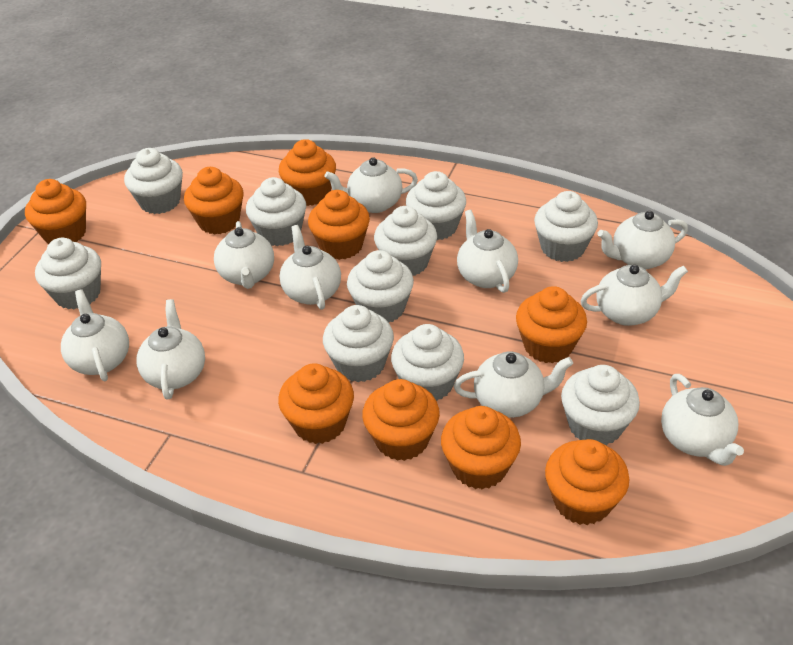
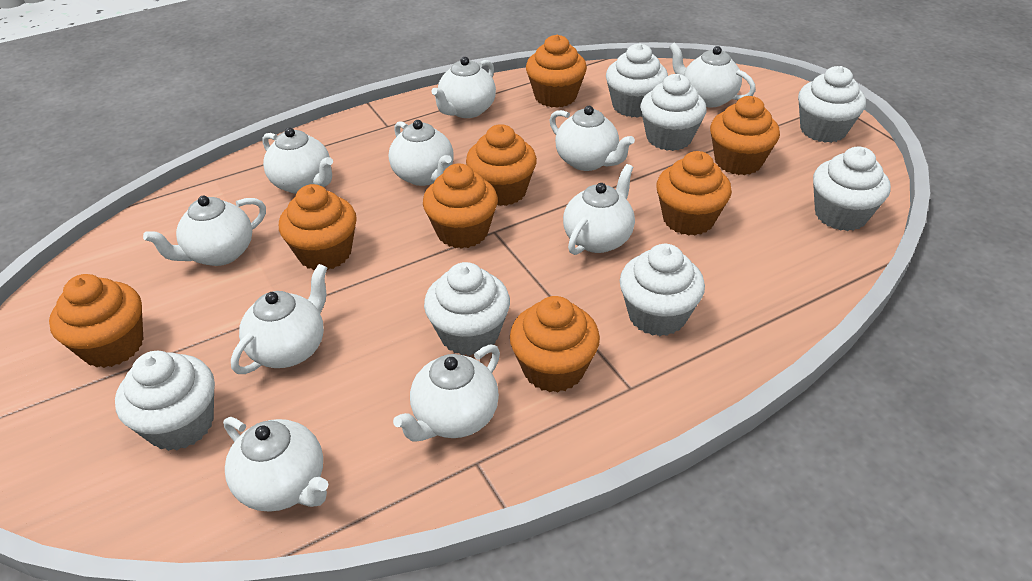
orange cupcake: [25,179,86,244] [184,167,244,234] [278,363,354,444] [279,139,336,206] [308,190,370,260] [362,379,440,461] [441,406,521,490] [516,286,587,363] [545,439,630,525] = 9 -> [49,274,143,368] [279,184,357,270] [423,164,498,249] [466,124,537,206] [510,296,600,393] [526,35,587,108] [656,151,732,236] [710,96,780,175] = 8
white cupcake: [35,238,101,310] [124,148,183,214] [246,177,306,246] [323,305,394,382] [347,250,414,323] [374,206,437,276] [391,324,464,401] [406,171,466,240] [534,191,598,262] [561,365,640,445] = 10 -> [115,351,215,451] [424,262,510,356] [606,43,668,118] [620,244,705,336] [640,74,707,151] [798,66,866,143] [813,147,891,231] = 7

